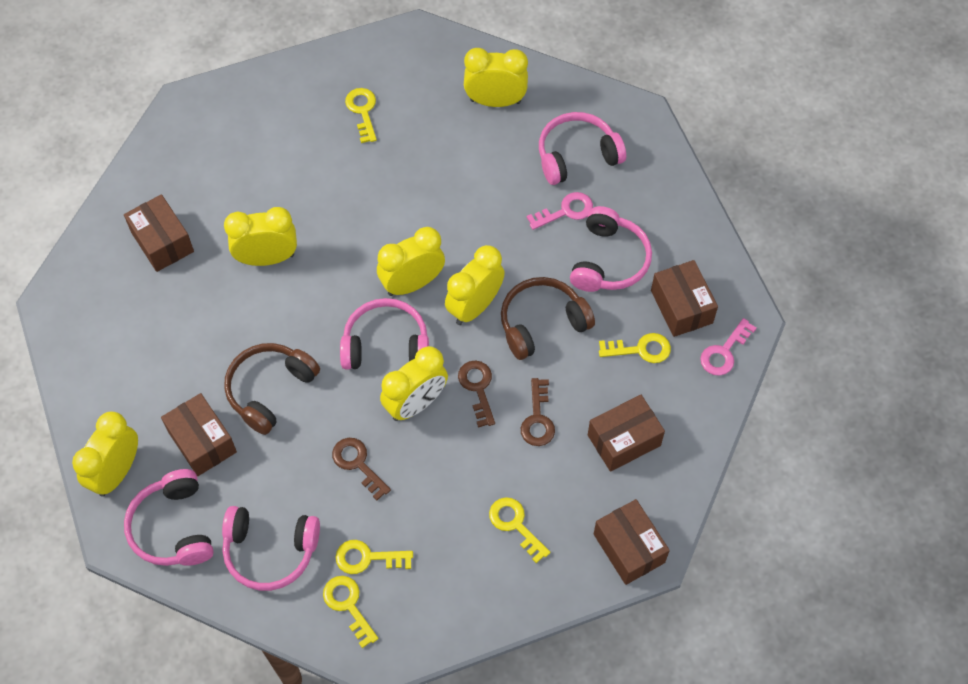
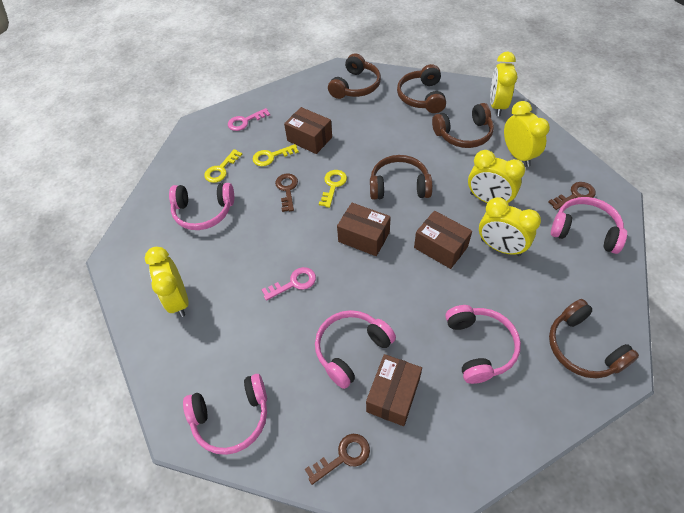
brown box: [124,195,194,272] [161,393,237,476] [588,395,665,472] [594,499,670,585] [651,260,718,337] = 5 -> [284,107,332,154] [337,203,391,256] [366,354,422,426] [414,211,472,269] = 4
brown headphones: [224,343,320,435] [501,277,595,360] = 2 -> [328,53,381,99] [370,155,433,200] [397,64,446,113] [432,103,494,148] [549,299,639,378] = 5
yellow clock: [72,411,138,497] [224,207,297,266] [377,227,445,296] [380,346,448,421] [445,245,505,325] [464,48,528,107] = 6 -> [145,247,188,317] [468,150,525,205] [479,197,541,256] [490,52,518,116] [504,101,550,167] = 5
yellow key: [323,576,378,648] [335,540,413,574] [345,88,377,143] [489,497,550,563] [599,333,671,363] = 5 -> [204,149,243,183] [253,144,299,166] [319,170,347,208] = 3

